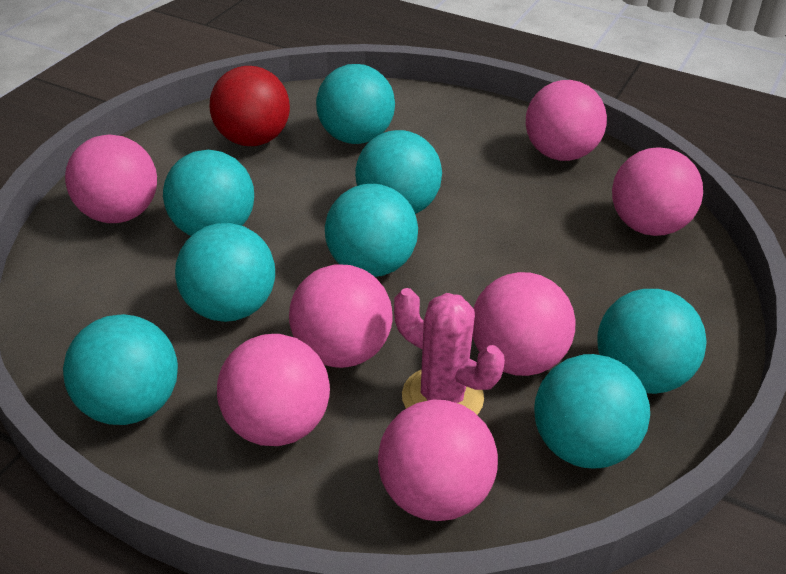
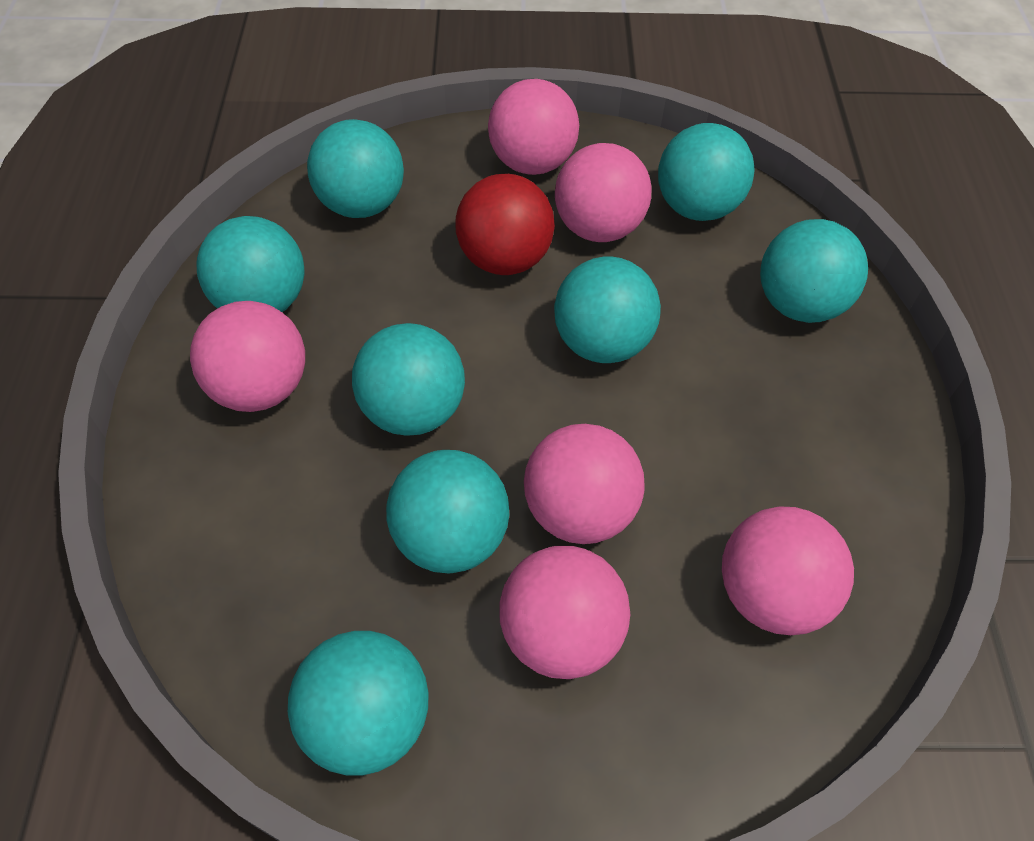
pink ball: [65,134,157,223] [217,334,330,446] [289,264,392,368] [378,399,498,521] [473,272,576,376] [526,80,607,161] [612,147,703,236] = 7 -> [190,301,305,412] [488,79,579,175] [499,546,630,679] [524,424,645,544] [555,143,651,242] [722,507,854,635] = 6
pink cactus: [394,288,505,415] = 1 -> none = 0

